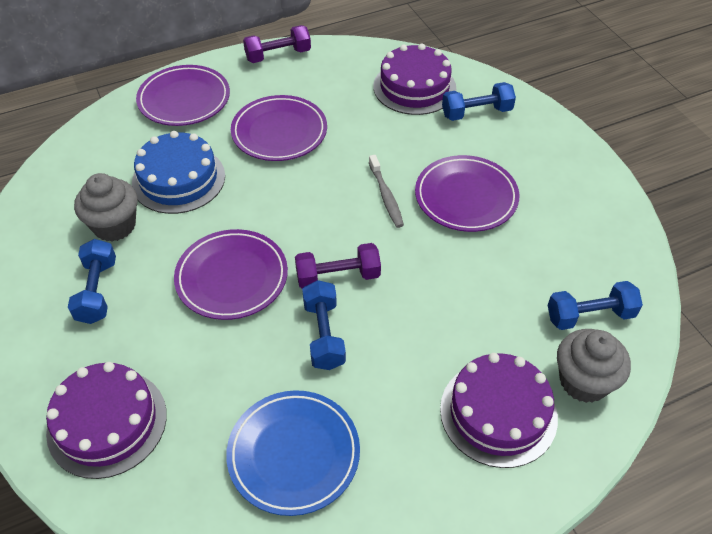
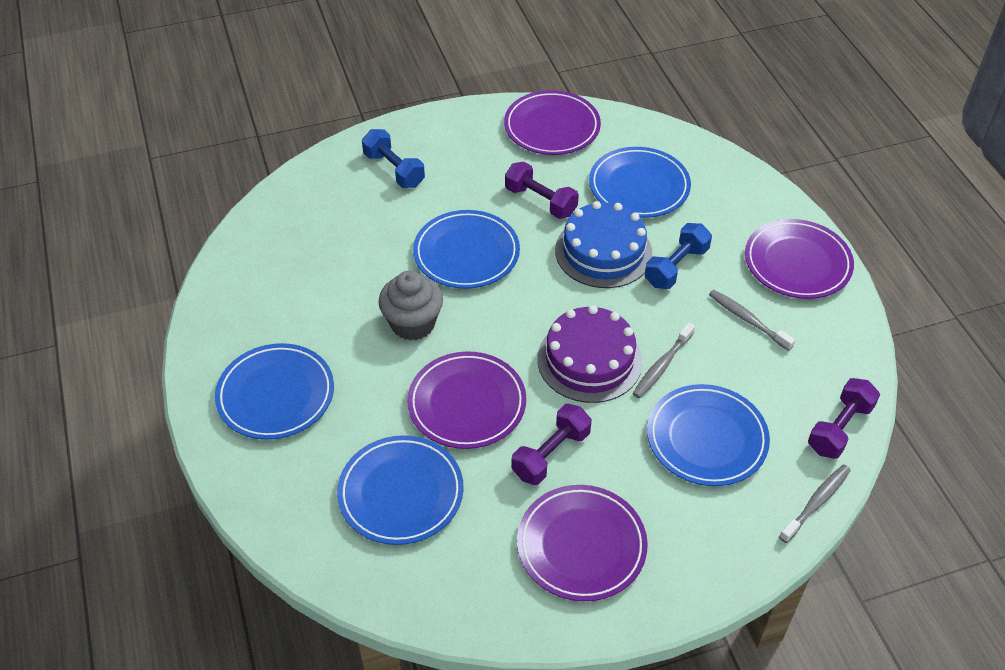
blue dumbbell: [68,239,116,324] [302,280,346,370] [442,82,516,121] [547,281,643,330] = 4 -> [362,129,425,188] [645,223,712,289] = 2
blue plate: [226,390,360,516] = 1 -> [215,343,334,440] [337,435,464,545] [413,210,520,289] [589,147,691,218] [647,384,770,486] = 5
grey cupcake: [74,173,138,242] [557,329,631,403] = 2 -> [379,271,443,341] = 1
grey toothbrush: [369,155,404,228] = 1 -> [632,322,695,398] [709,290,795,351] [779,465,851,543] = 3
purple cake: [46,362,167,479] [373,43,456,115] [440,353,558,468] = 3 -> [537,305,642,403] = 1
purple dumbbell: [243,25,311,63] [295,243,381,289] = 2 -> [505,162,579,219] [511,404,592,485] [808,378,880,459] = 3

